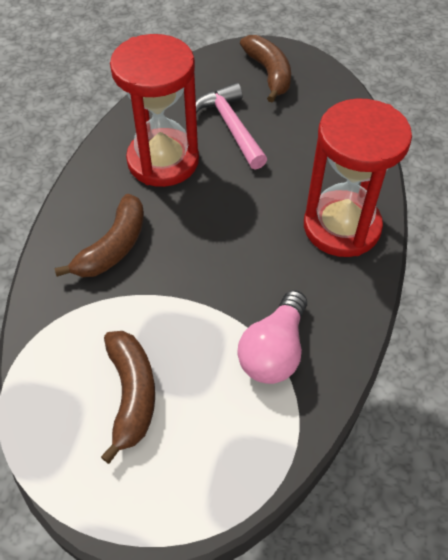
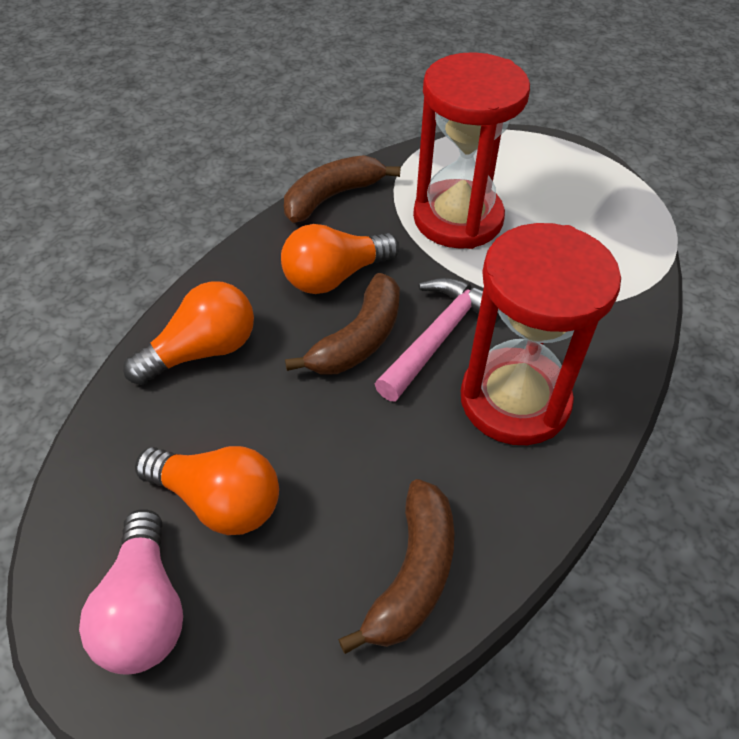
orange light bulb: none = 0 -> [123,281,254,385] [135,446,279,535] [281,224,399,294] = 3

